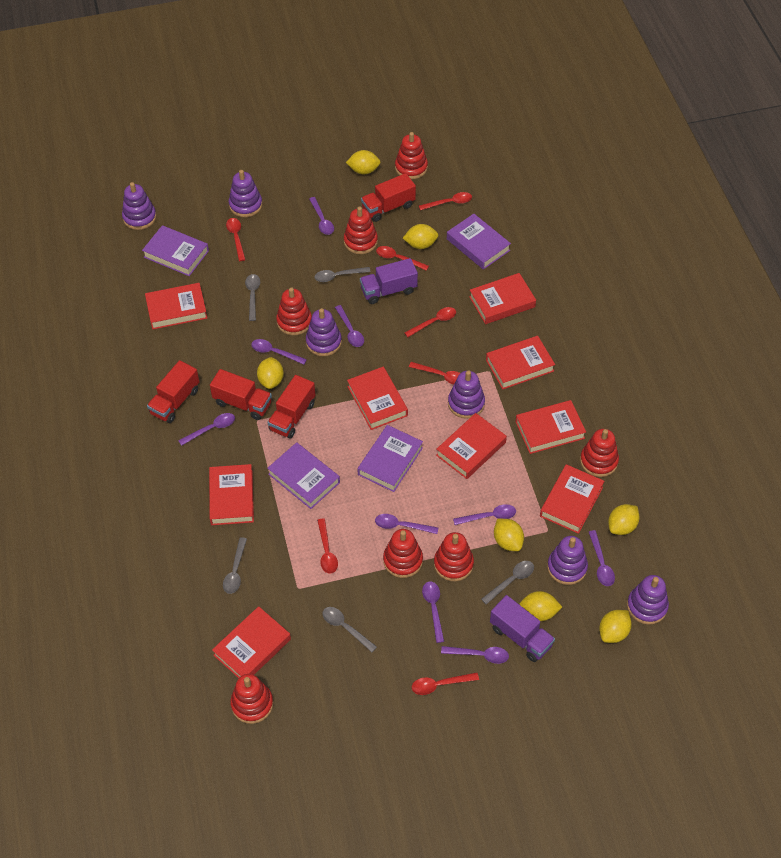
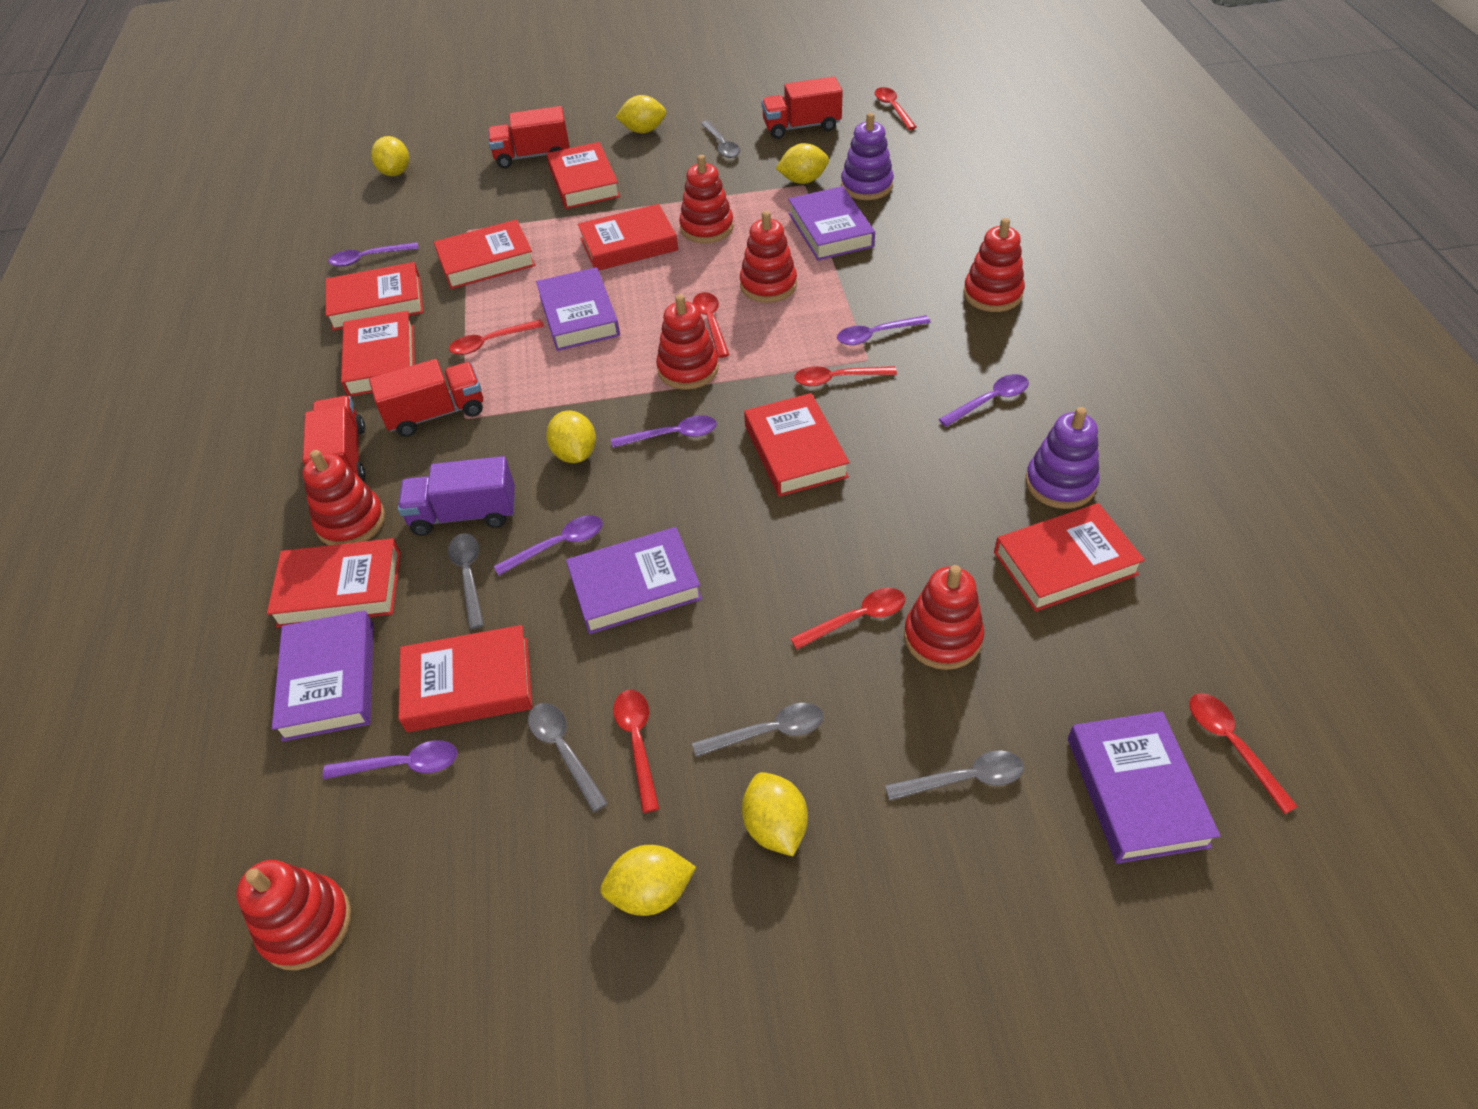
purple book: [142,225,209,276] [267,442,340,509] [357,425,423,492] [447,214,511,270] = 4 -> [272,610,374,742] [536,267,620,351] [566,527,702,634] [788,186,875,260] [1068,711,1220,864] = 5
purple spoon: [178,413,235,446] [251,339,307,365] [309,197,334,235] [335,305,364,347] [375,514,438,534] [422,581,444,643] [441,646,509,664] [453,504,516,525] [589,530,615,586] = 9 -> [323,740,458,779] [328,242,419,267] [494,515,603,575] [611,415,717,448] [837,315,931,345] [939,374,1029,427] = 6
purple stacking toy: [122,182,156,230] [229,170,262,217] [306,308,342,356] [448,370,485,419] [547,536,588,585] [627,575,669,625] = 6 -> [841,113,894,200] [1025,407,1100,509] = 2
purple truck: [360,258,418,304] [490,595,555,662] = 2 -> [398,456,515,536] = 1
yellow lemon: [257,357,284,389] [346,150,381,174] [403,224,438,249] [494,518,524,551] [519,591,562,621] [599,610,632,643] [608,504,640,535] = 7 -> [371,136,409,176] [546,410,596,463] [600,845,696,916] [616,95,666,133] [742,772,808,856] [776,143,829,184] = 6

